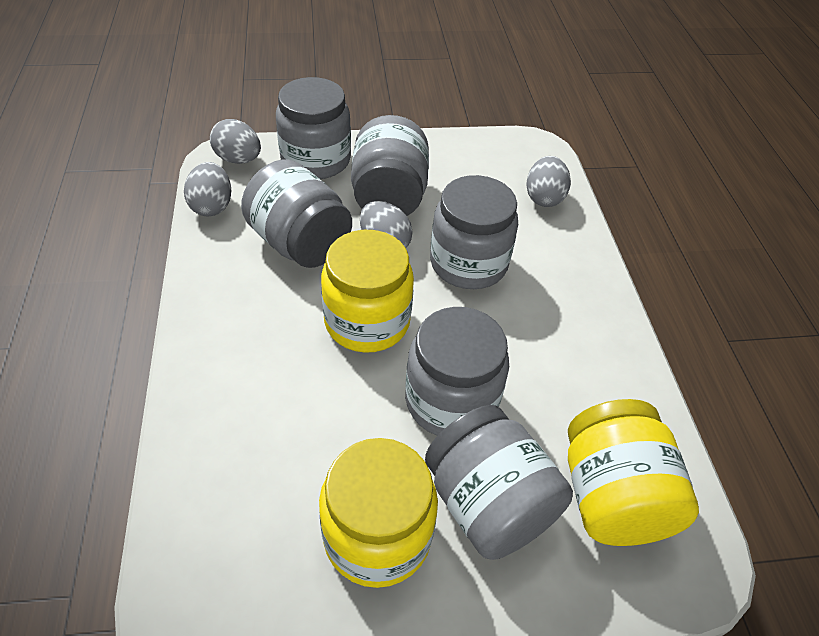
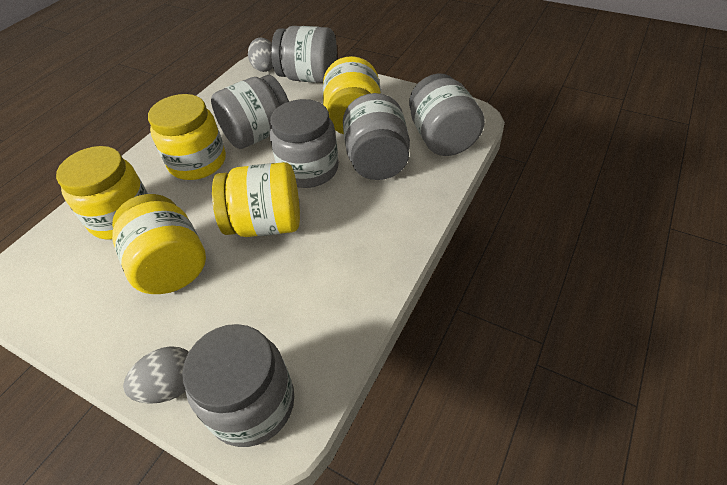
grey egg: [184,162,232,217] [210,119,261,164] [360,201,413,248] [526,156,571,207] = 4 -> [123,346,189,404] [248,38,273,72] = 2
yellow jar: [319,438,438,588] [321,230,414,353] [568,399,699,546] = 3 -> [56,146,148,240] [112,194,206,294] [148,94,226,180] [212,162,300,237] [323,56,381,135] = 5

